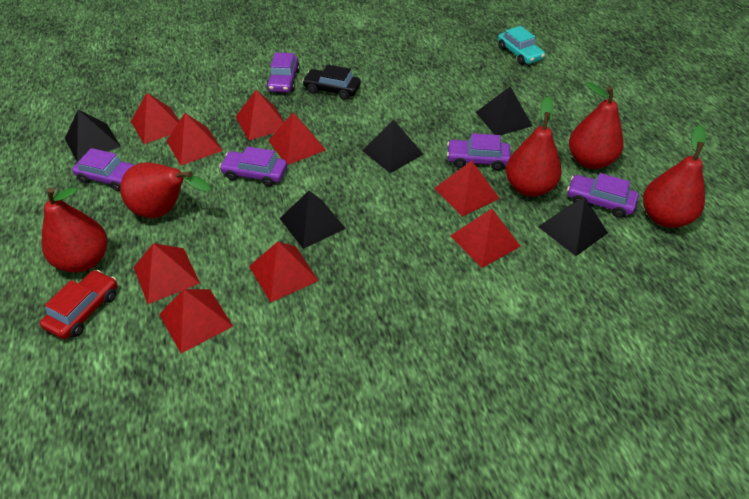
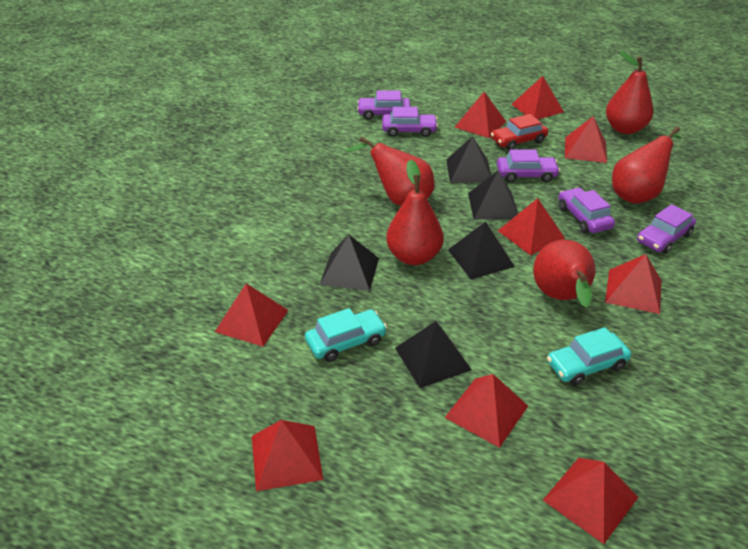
black car: [302,64,361,100] = 1 -> none = 0
turquoise car: [498,26,545,65] = 1 -> [305,308,387,362] [547,327,631,386] = 2

